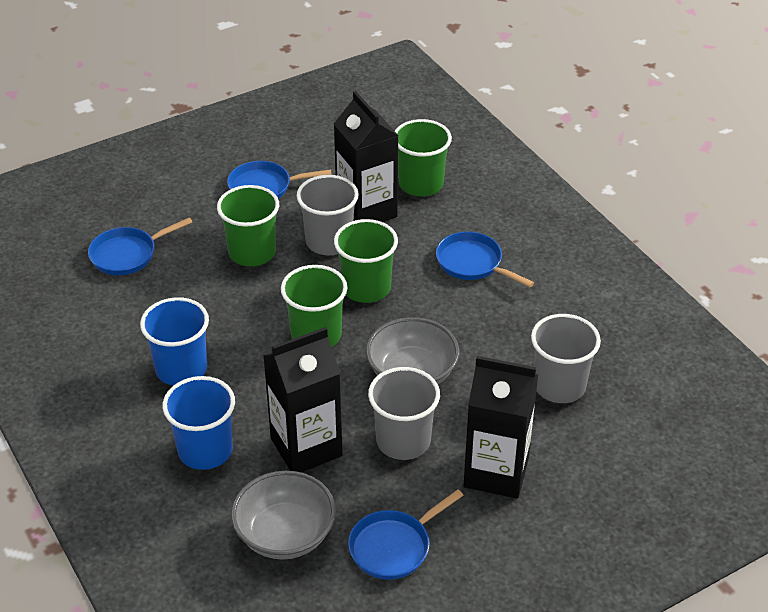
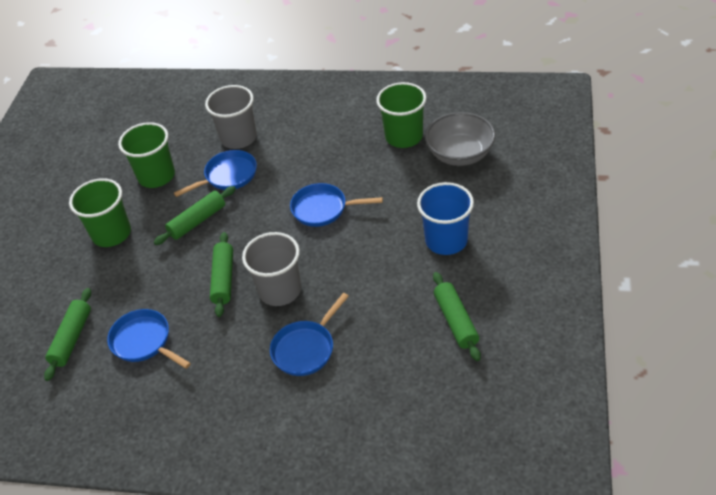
black carton: [263,327,342,472] [334,91,399,222] [464,356,538,499] = 3 -> none = 0
blue cup: [140,297,209,386] [163,376,235,470] = 2 -> [417,182,474,255] = 1
green cup: [217,185,279,266] [281,265,347,347] [334,219,398,303] [395,119,452,196] = 4 -> [69,178,131,247] [118,122,175,188] [376,82,427,148] = 3
green rolling pin: none = 0 -> [44,288,91,381] [154,186,236,245] [210,232,233,317] [433,272,481,361] = 4
grey bowl: [231,471,336,560] [366,317,459,384] = 2 -> [425,112,496,166] = 1
grey cup: [297,175,359,255] [368,367,440,460] [531,314,601,403] = 3 -> [205,85,257,149] [242,232,301,306] = 2

